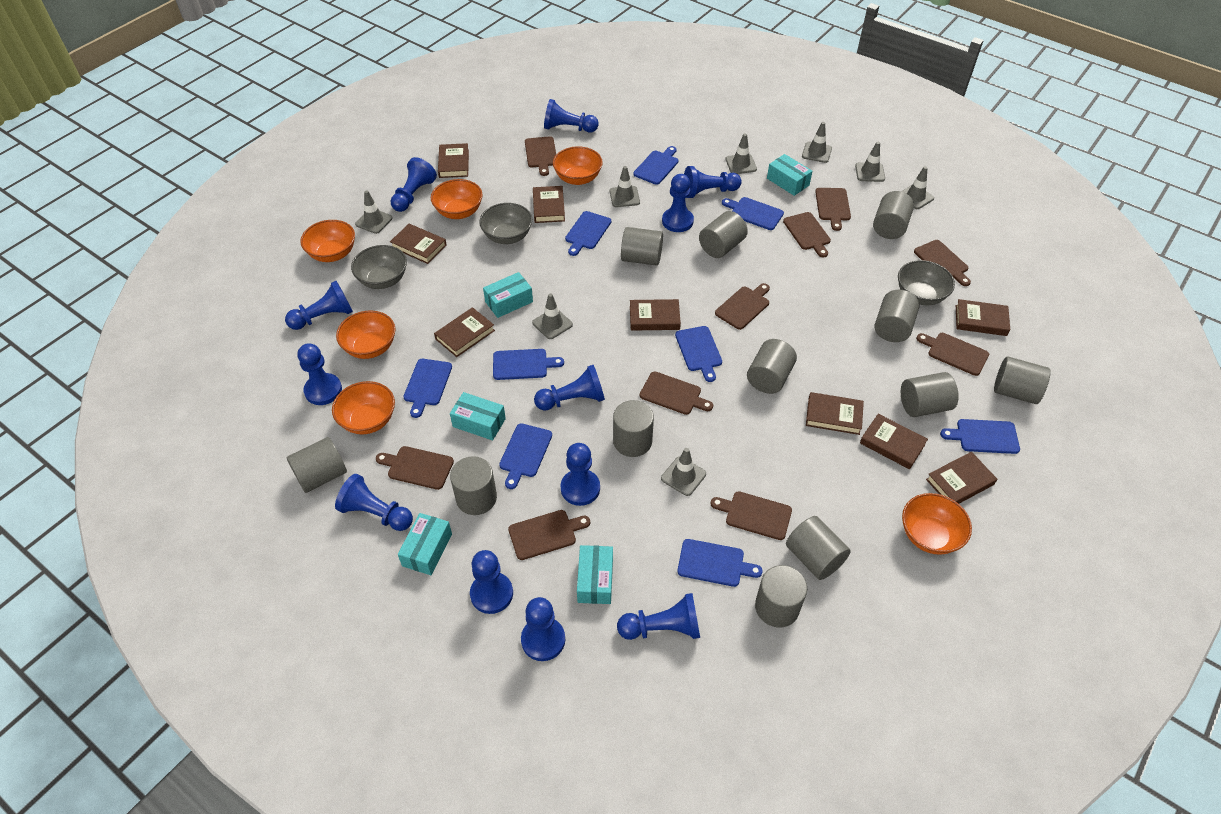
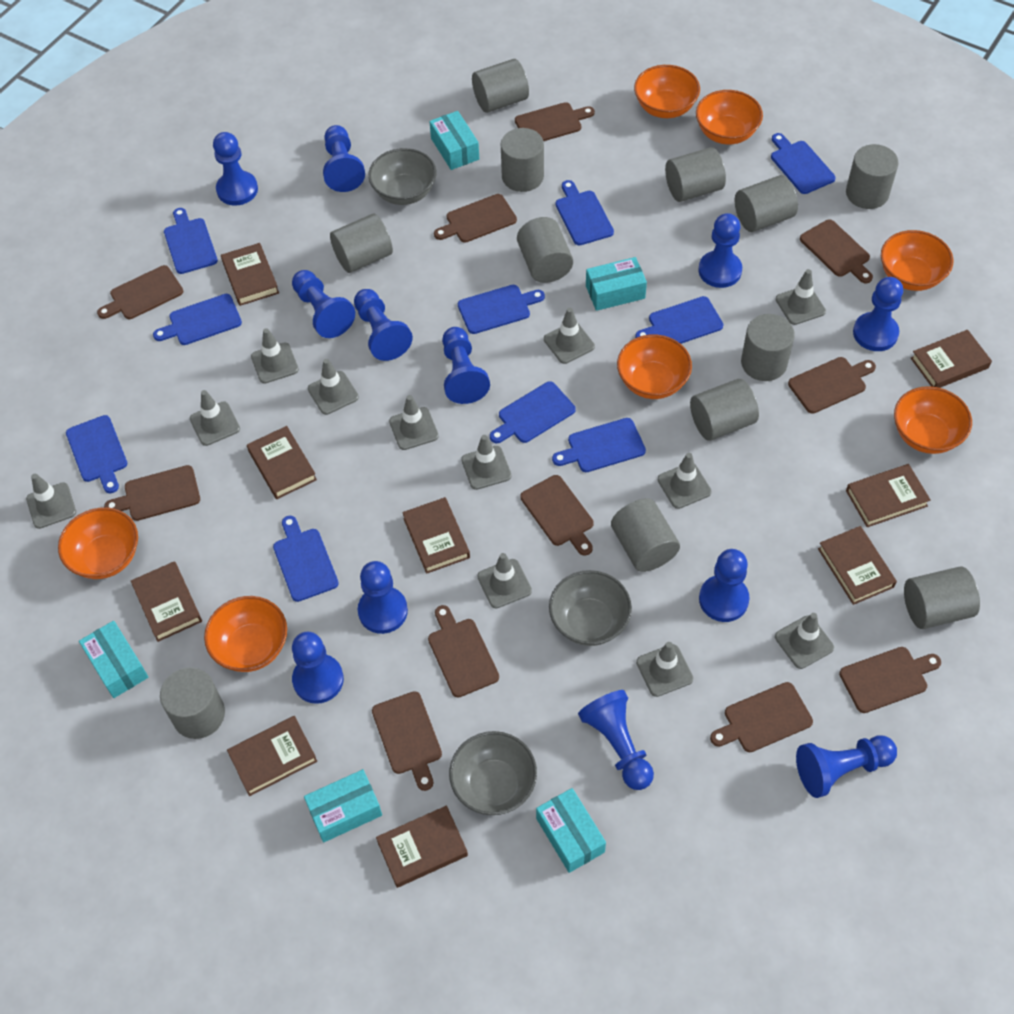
blue cutting board: [403,359,452,418] [493,349,564,380] [499,423,552,489] [565,211,611,256] [633,146,678,185] [675,326,722,382] [677,539,763,587] [722,197,784,230] [940,419,1020,454] = 9 -> [66,415,127,493] [153,294,242,345] [164,208,218,274] [273,516,339,602] [458,285,545,334] [490,381,576,443] [552,418,646,472] [556,180,614,245] [635,296,723,344] [771,133,836,194] = 10
brown cutting board: [376,446,454,490] [508,510,590,560] [525,136,556,176] [640,372,713,415] [711,491,792,540] [715,283,770,330] [783,212,831,258] [815,188,851,231] [914,240,971,286] [916,333,989,376] = 10 -> [97,265,183,319] [104,465,200,521] [372,691,442,791] [428,605,499,698] [434,194,517,243] [515,102,595,141] [520,475,594,556] [710,682,813,752] [788,357,876,414] [800,219,873,283] [839,647,941,713] = 11
grey traffic cone: [355,190,393,234] [532,293,573,339] [610,166,640,207] [661,448,706,496] [725,134,757,174] [802,122,832,163] [855,142,885,182] [901,166,934,209] = 8 -> [26,474,76,529] [190,390,240,446] [251,328,299,384] [308,359,359,415] [389,395,439,450] [461,435,512,490] [477,553,532,608] [544,308,595,364] [636,642,693,697] [658,453,711,509] [775,613,834,669] [776,269,826,325] = 12
orange bowl: [300,220,355,262] [332,381,395,435] [336,310,395,359] [431,179,483,219] [553,146,603,185] [902,493,972,555] = 6 -> [58,507,138,579] [204,596,287,672] [617,335,692,399] [634,65,700,118] [696,90,763,144] [881,230,953,291] [894,386,972,454] = 7

